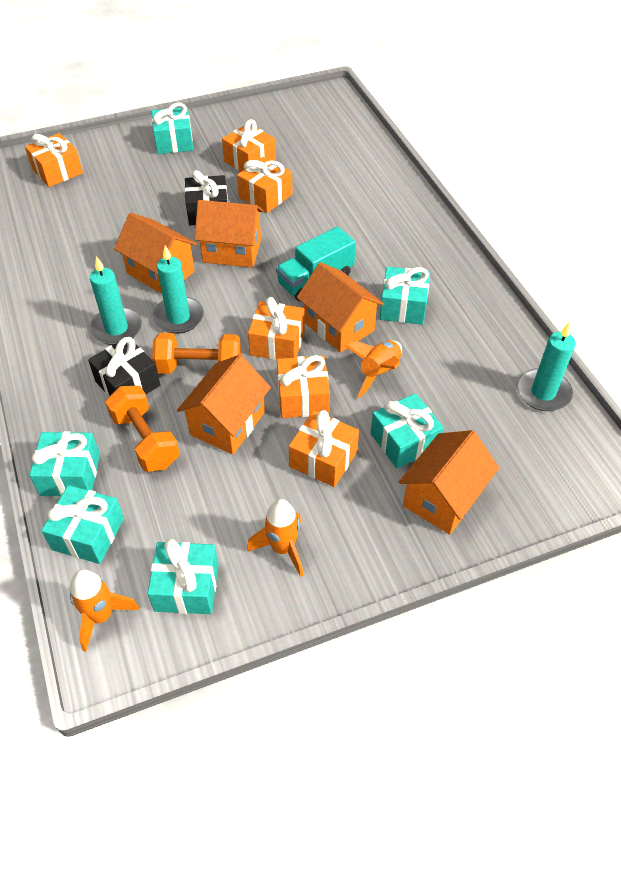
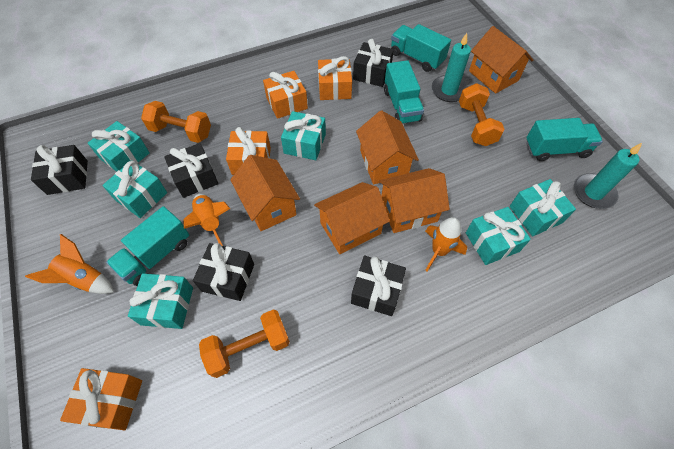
black gift: [88,337,160,397] [185,170,228,225] = 2 -> [31,145,88,195] [164,143,218,198] [193,243,254,301] [351,256,406,316] [353,39,394,87] = 5
orange dumbbell: [105,386,180,472] [152,333,241,374] = 2 -> [141,101,211,143] [199,309,290,378] [459,83,504,146] = 3
orange gift: [25,133,83,187] [222,119,276,172] [237,157,293,213] [248,297,305,360] [277,355,330,418] [289,410,359,487] = 6 -> [60,368,142,430] [226,127,271,175] [263,71,308,119] [318,56,352,100] = 4
turquoise candle: [89,256,142,345] [152,245,204,334] [517,322,576,411] = 3 -> [432,33,471,102] [574,143,642,209] = 2
turquoise truck: [276,227,356,301] = 1 -> [106,206,189,286] [384,60,424,124] [391,24,451,72] [526,118,603,161] = 4

